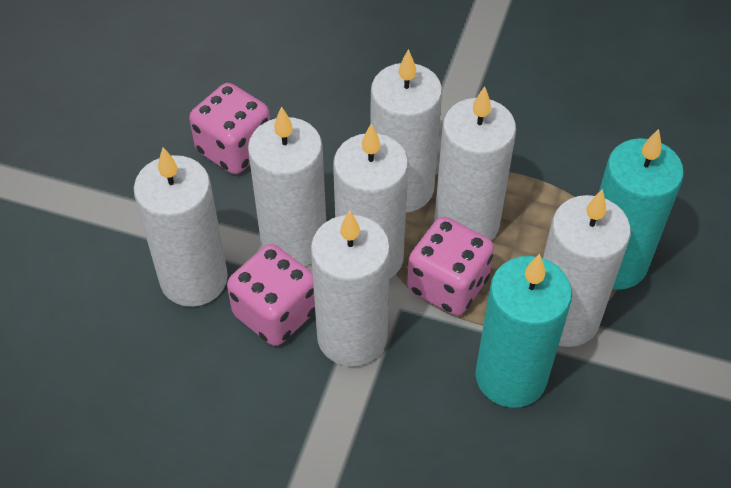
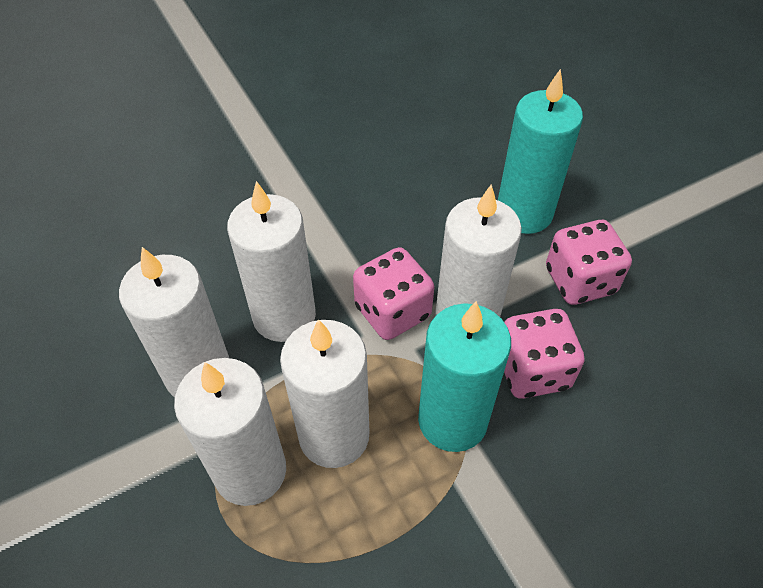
white candle: [134,147,228,307] [248,106,326,266] [311,210,390,367] [333,124,409,279] [371,49,442,212] [435,86,516,240] [543,189,631,347] = 7 -> [119,247,229,397] [174,358,286,506] [227,181,316,342] [280,319,369,468] [435,185,522,317] = 5

